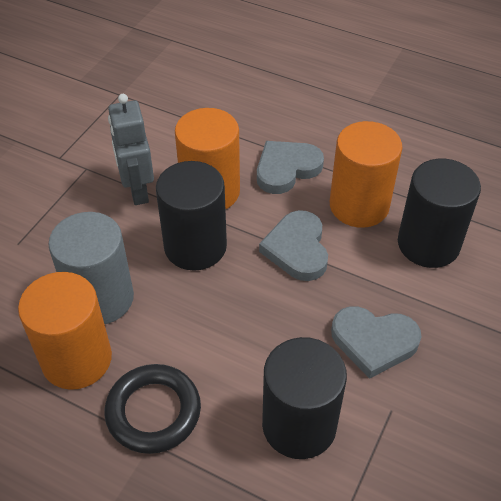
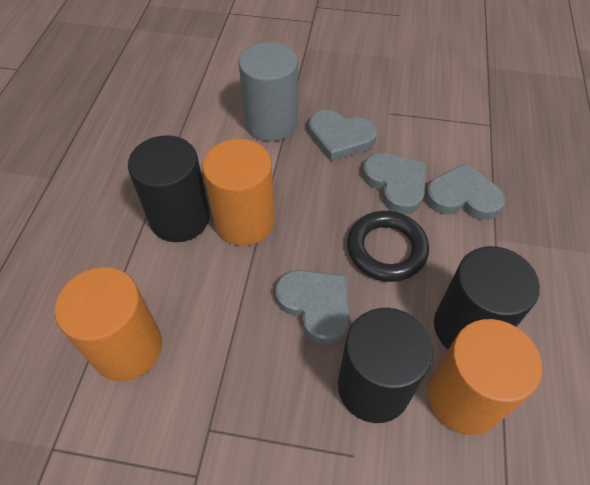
grey heart: [257,141,324,194] [259,210,328,281] [331,306,421,379] = 3 -> [275,270,349,345] [308,110,377,161] [363,153,426,214] [425,163,505,220] = 4
grey robot: [108,94,154,205] = 1 -> none = 0

